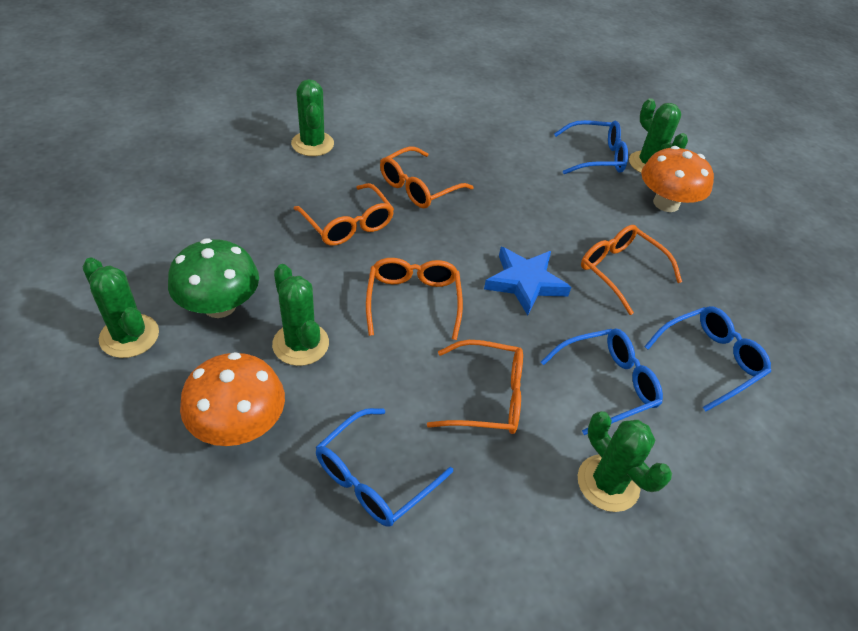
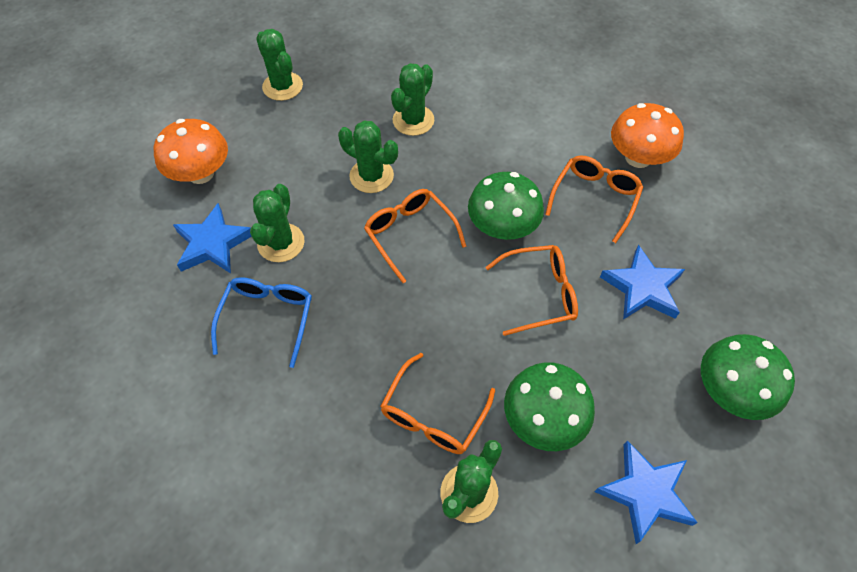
blue glasses: [316,408,453,527] [541,328,663,435] [554,120,628,174] [644,306,771,411] = 4 -> [211,277,312,368] = 1
blue star: [484,247,571,316] = 1 -> [173,203,252,273] [594,440,698,544] [600,245,685,320] = 3
green mushroom: [168,238,259,318] = 1 -> [468,172,544,240] [504,362,595,451] [701,334,795,420] = 3
orange glasses: [294,183,394,246] [366,258,463,340] [380,146,474,208] [427,340,523,434] [581,225,682,315] = 5 -> [364,189,466,283] [380,353,495,454] [486,245,578,336] [545,156,643,243] = 4

